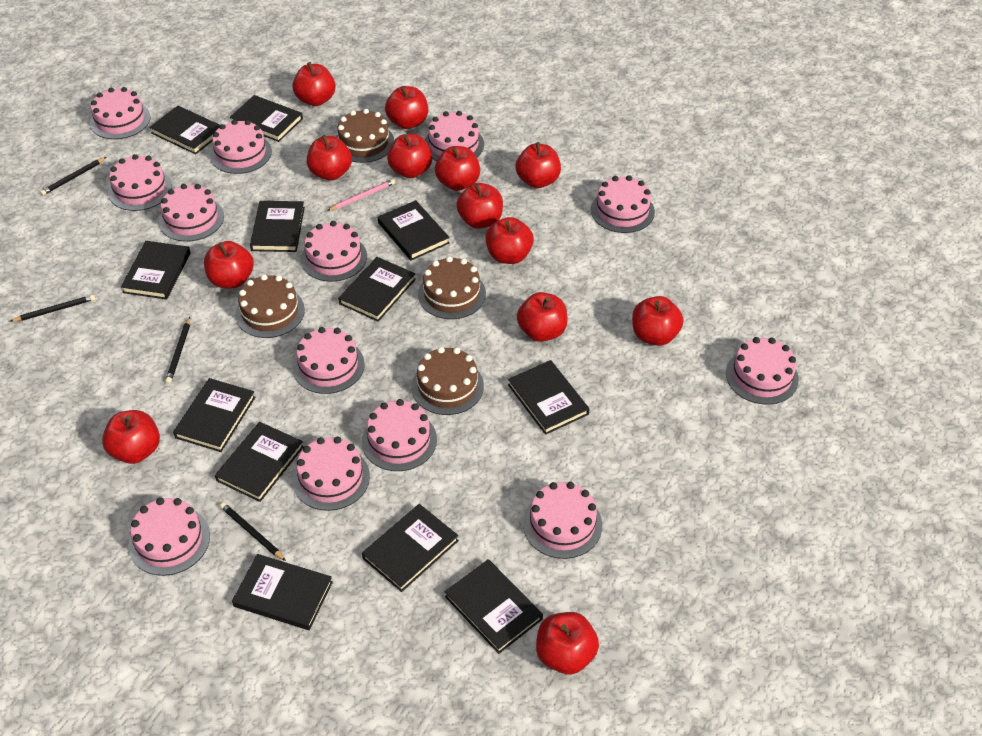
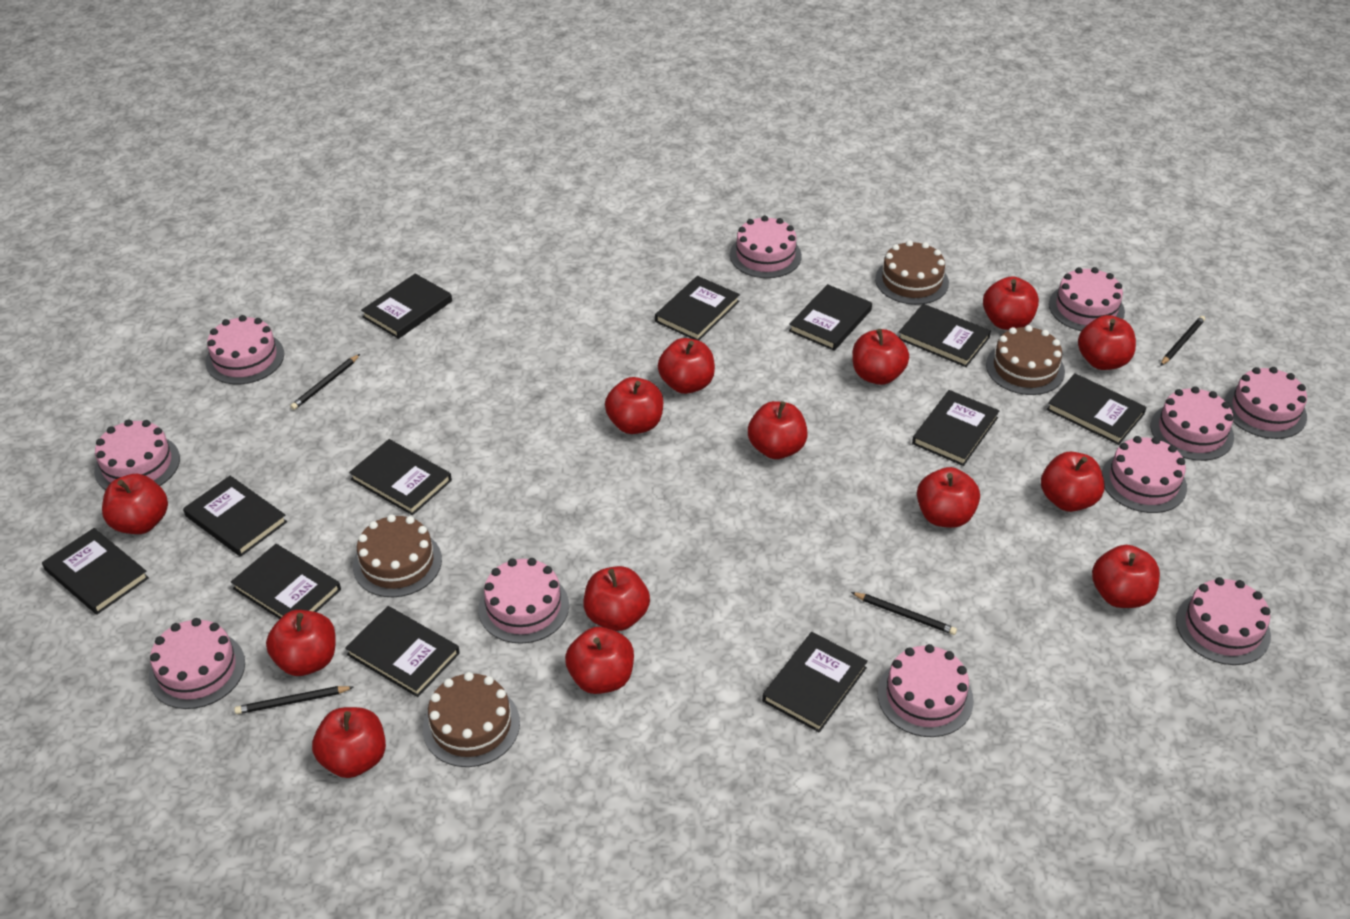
pink cake: [90,87,151,139] [108,154,172,211] [129,498,210,576] [159,184,224,242] [210,120,272,174] [292,436,370,511] [293,327,365,394] [301,221,367,282] [362,399,437,471] [425,111,484,161] [523,482,602,559] [591,175,655,233] [726,337,799,405] = 13 -> [94,419,180,490] [149,618,245,709] [205,315,284,384] [478,558,569,644] [730,215,802,278] [877,644,974,737] [1049,267,1125,331] [1102,436,1187,513] [1151,386,1234,461] [1176,577,1271,665] [1225,367,1307,439] = 11
pink pencil: [327,179,395,211] = 1 -> none = 0
red apple: [102,410,160,464] [204,241,254,288] [293,62,336,106] [307,135,352,181] [385,86,428,129] [387,134,433,178] [435,146,480,191] [456,183,503,229] [486,217,534,264] [516,142,561,188] [517,292,568,342] [536,612,599,675] [632,296,684,346] = 13 -> [102,474,168,534] [266,610,336,676] [312,707,386,778] [565,627,634,694] [584,566,650,631] [605,377,663,434] [658,338,715,394] [748,401,808,459] [852,329,909,385] [917,467,980,528] [983,276,1039,330] [1041,452,1105,512] [1078,315,1136,370] [1092,545,1160,608] = 14

